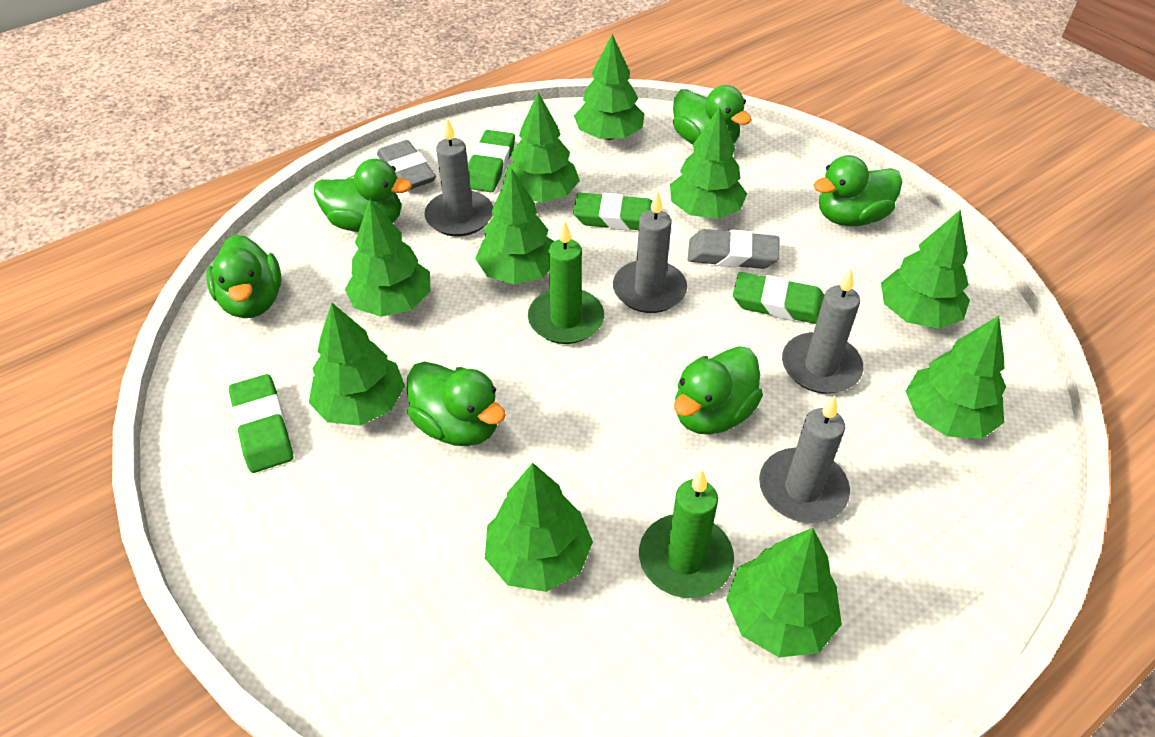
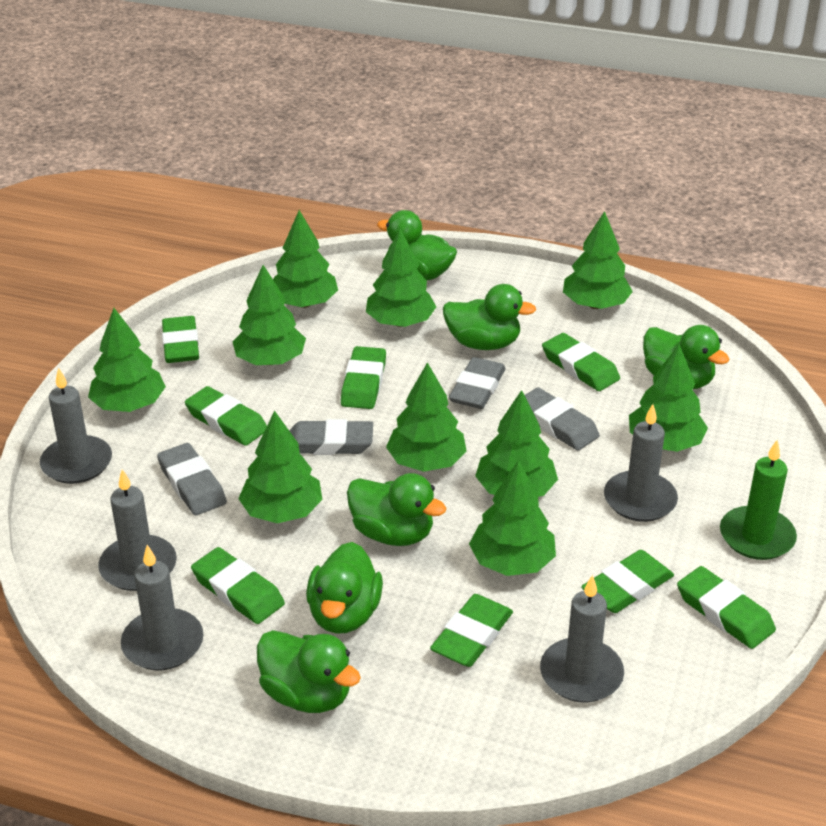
green candle: [528,221,604,344] [639,470,734,598] = 2 -> [720,440,797,560] = 1
green eraser: [229,374,293,473] [468,130,515,192] [573,193,652,231] [733,272,824,324] = 4 -> [162,316,199,363] [185,386,267,446] [191,547,285,624] [341,346,386,409] [430,594,513,667] [542,333,620,391] [581,550,674,613] [677,566,776,649] = 8
grey candle: [425,118,493,237] [613,191,687,313] [759,396,850,523] [782,268,863,394] = 4 -> [40,368,112,484] [98,469,177,591] [121,545,203,670] [540,575,624,703] [604,404,678,522] = 5
grey eraser: [377,140,436,189] [688,229,780,269] = 2 -> [157,443,227,515] [289,419,373,455] [449,357,506,409] [525,387,600,450] = 4

